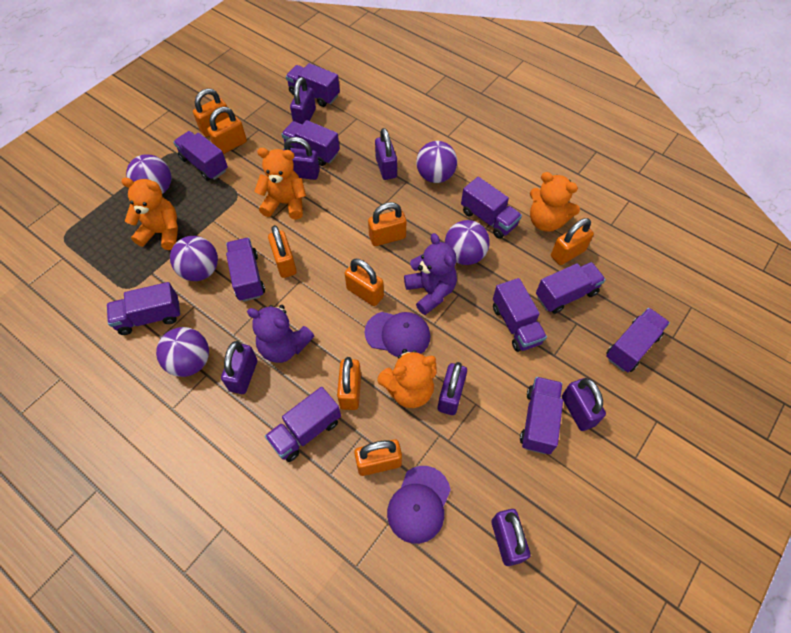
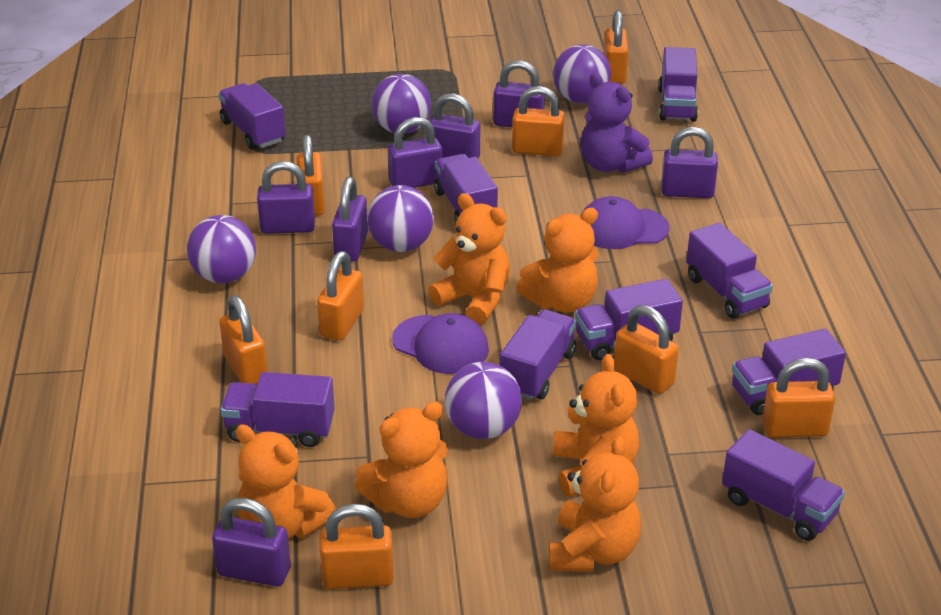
orange teddy bear: [121,178,178,250] [254,148,306,220] [377,349,437,408] [530,172,580,232] = 4 -> [235,424,336,539] [355,402,448,518] [428,193,510,325] [516,208,599,313] [549,436,641,572] [553,354,639,497] = 6
purple teddy bear: [247,305,314,363] [404,233,457,315] = 2 -> [581,73,653,173] = 1
purple truck: [107,282,181,335] [173,131,228,181] [226,238,265,302] [265,387,341,462] [281,120,340,166] [286,63,340,107] [461,177,522,239] [493,278,547,352] [520,377,563,454] [536,262,606,314] [606,308,670,372] = 11 -> [218,83,286,150] [220,372,335,447] [434,154,498,223] [500,309,576,400] [575,279,683,360] [658,47,698,122] [686,223,773,318] [722,429,845,541] [732,329,846,415] = 9

